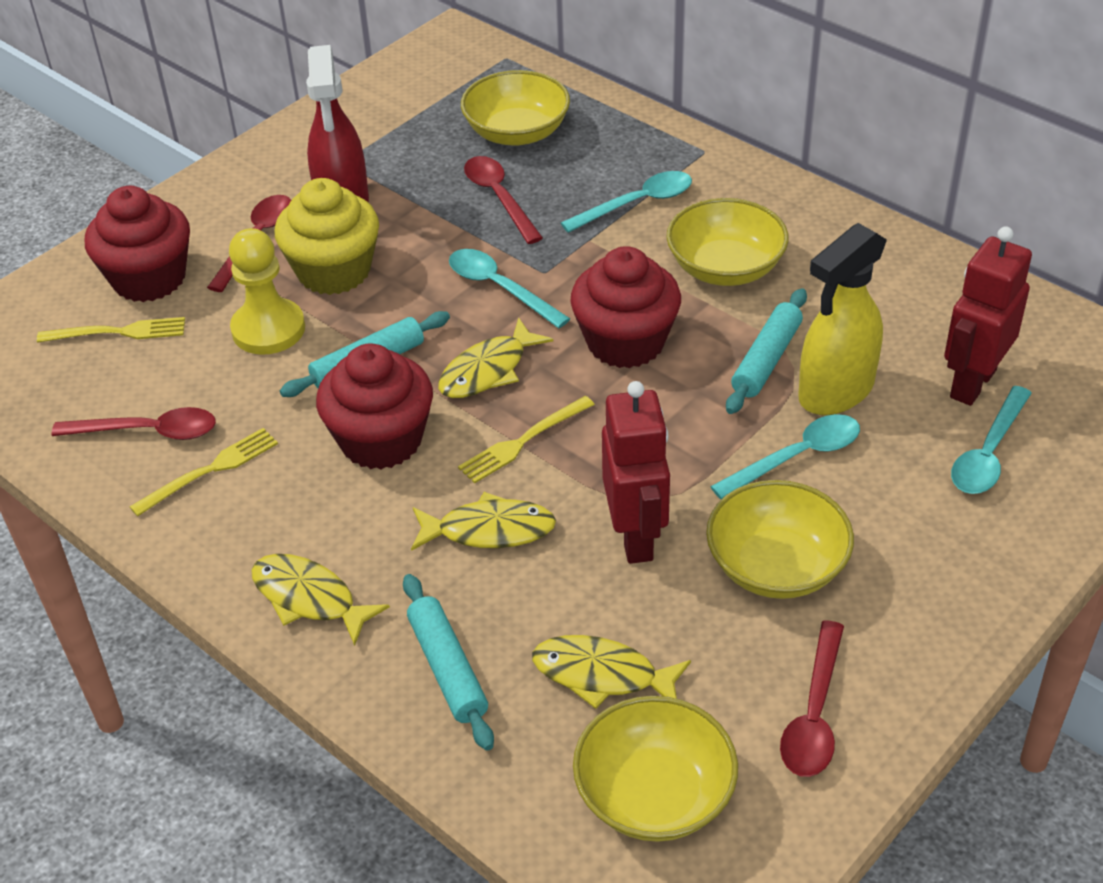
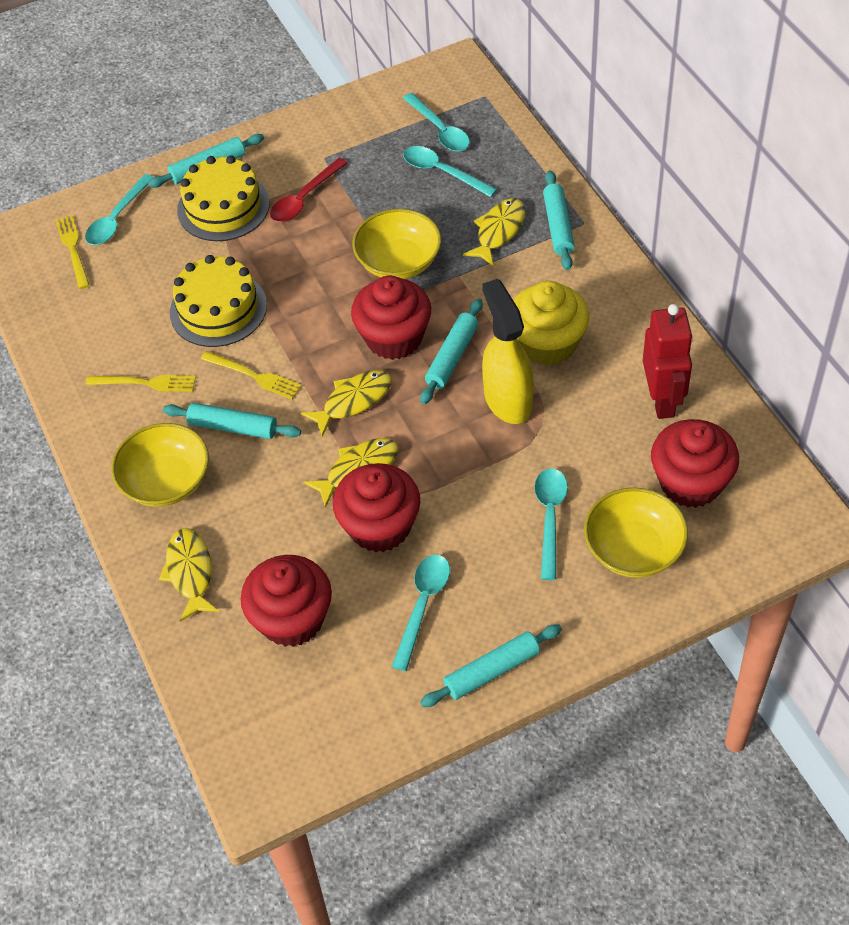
red cupcake: [85,186,190,302] [316,343,433,469] [570,246,681,368] = 3 -> [241,555,332,647] [333,463,420,552] [351,275,431,360] [651,419,739,508] = 4
red robot: [602,381,670,564] [944,226,1032,406] = 2 -> [643,304,693,419] = 1
red spoon: [51,407,216,440] [207,195,291,292] [464,156,543,244] [780,621,844,777] = 4 -> [270,158,348,222] = 1
red spray bottle: [306,45,369,203] = 1 -> none = 0
turquoise rolling pin: [280,311,450,397] [403,574,494,751] [726,288,807,414] = 3 -> [148,134,264,188] [163,403,301,439] [420,299,482,404] [420,624,562,707] [543,170,575,270] = 5
turquoise spoon: [449,249,570,328] [561,171,692,233] [710,414,860,499] [951,386,1032,494] = 4 -> [85,174,153,245] [392,555,450,671] [403,93,470,152] [403,146,497,197] [534,468,568,580] = 5
yellow bowl: [461,70,570,146] [573,696,738,842] [666,198,789,286] [706,480,854,599] = 4 -> [111,423,209,507] [353,209,441,279] [584,487,688,578] = 3
yellow cake: none = 0 -> [170,255,267,347] [177,155,270,241] = 2
yellow pawn: [229,228,305,355] = 1 -> none = 0

